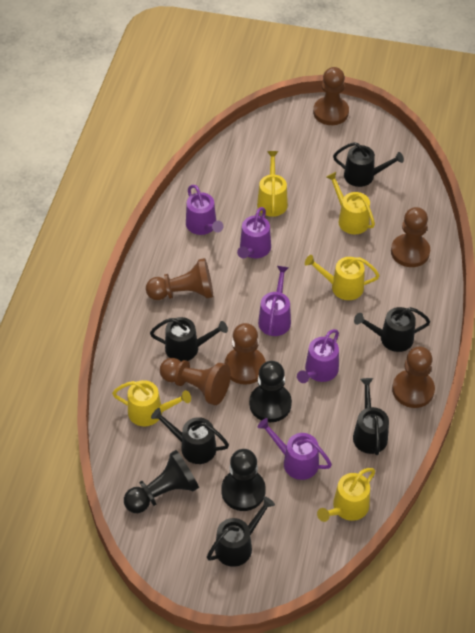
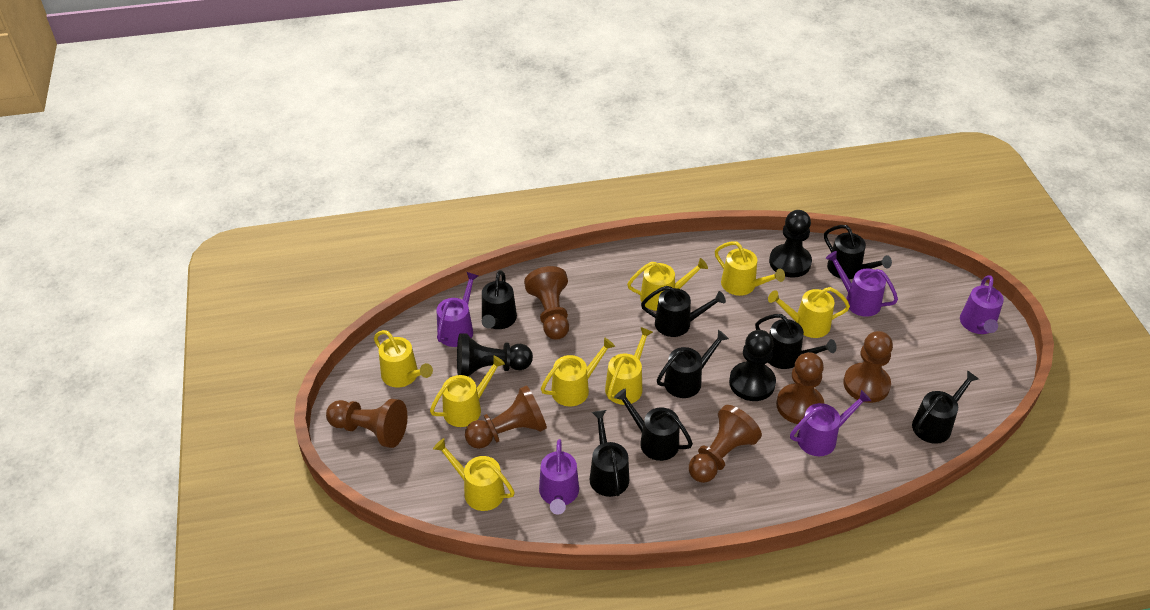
black watering can: [150,317,228,361] [151,408,229,464] [207,496,275,567] [333,142,404,187] [353,378,389,455] [354,307,430,352] = 6 -> [482,271,517,329] [589,410,629,497] [614,389,693,461] [641,286,726,337] [657,330,729,398] [755,314,837,369] [824,225,892,279] [912,370,979,444] = 8
yellow watering can: [112,380,191,426] [257,151,288,217] [305,255,379,300] [317,468,376,522] [326,172,375,234] = 5 -> [374,330,433,387] [430,356,505,427] [433,438,515,511] [541,337,615,406] [605,327,653,405] [627,258,708,311] [715,241,785,296] [768,287,850,338] = 8

